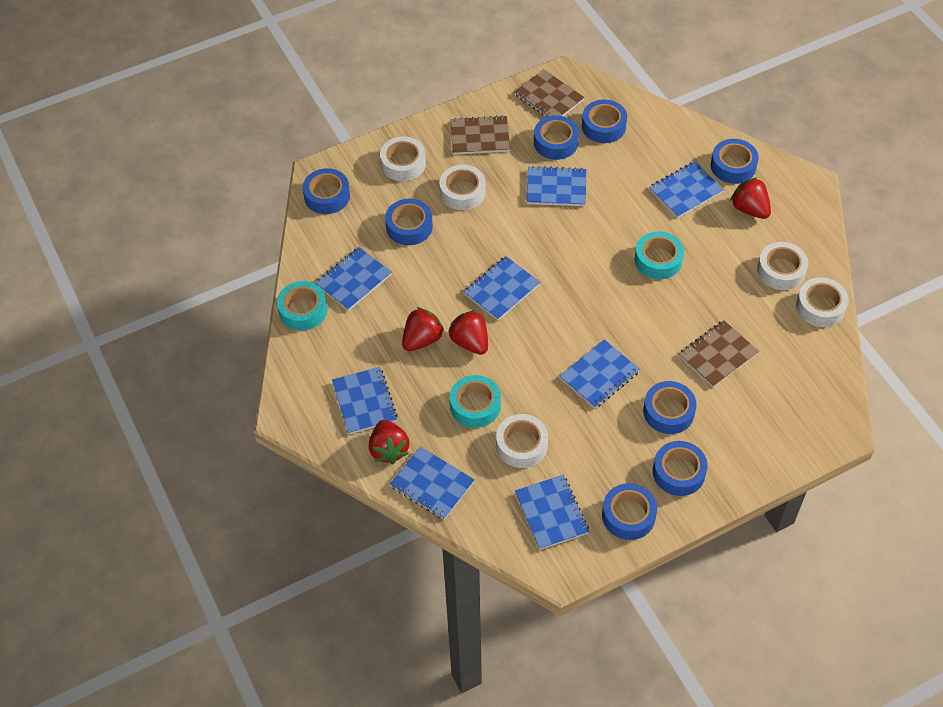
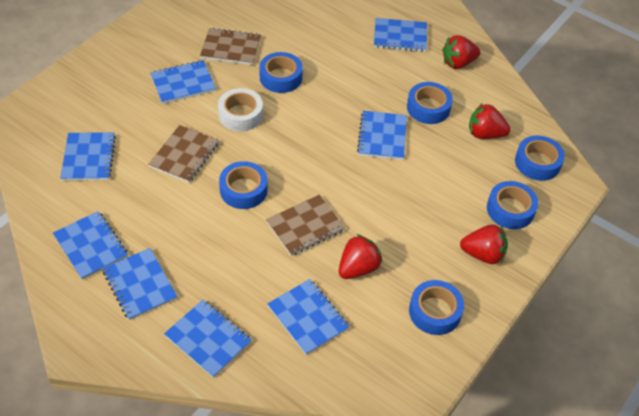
blue tape: [303,168,350,214] [385,199,433,245] [534,116,579,160] [582,99,627,143] [602,483,657,540] [643,381,697,434] [653,441,708,496] [711,139,759,184] = 8 -> [219,161,268,209] [259,52,303,93] [407,82,453,124] [409,280,464,335] [487,181,538,229] [515,135,565,181] = 6
turquoise tape: [277,281,327,331] [450,375,501,428] [635,231,684,279] = 3 -> none = 0
white tape: [380,136,426,181] [439,165,486,210] [496,414,548,468] [757,242,808,290] [796,277,849,327] = 5 -> [218,88,263,131] = 1

